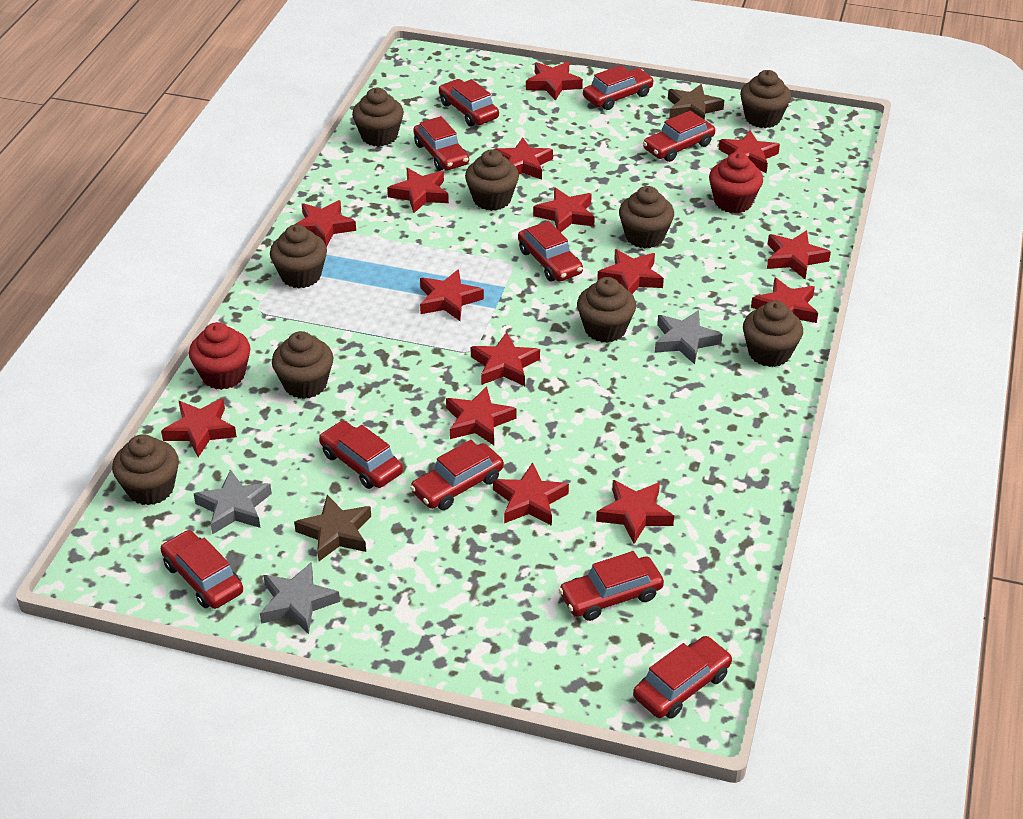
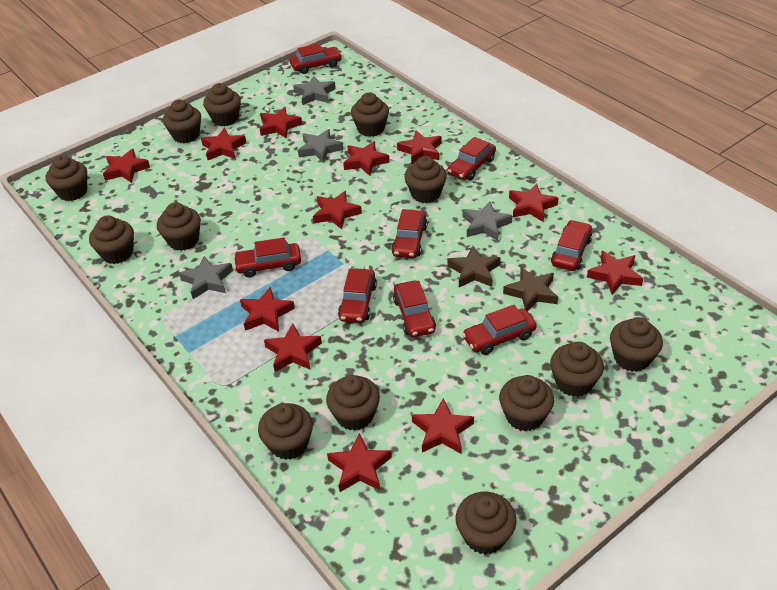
brown cupcake: [112,434,179,505] [270,224,327,288] [272,331,333,399] [352,88,404,147] [465,149,519,211] [577,277,636,343] [619,186,674,248] [740,70,791,128] [743,300,803,367] = 9 -> [45,155,87,201] [89,215,134,264] [157,202,201,251] [163,100,201,143] [203,83,241,126] [258,403,313,460] [326,375,380,431] [351,92,389,137] [405,156,447,203] [455,492,517,555] [499,375,554,431] [550,342,604,397] [610,317,663,372] = 13
grey star: [194,469,272,534] [260,562,340,634] [655,310,722,364] = 3 -> [179,256,233,299] [293,76,336,105] [298,129,343,163] [462,202,512,241] = 4
red car: [161,530,243,609] [319,421,403,489] [410,440,504,510] [413,116,469,171] [439,79,499,126] [518,221,583,281] [559,551,664,621] [583,65,654,110] [633,636,732,719] [643,111,715,162] = 10 -> [233,238,301,277] [289,43,342,74] [338,268,377,323] [391,209,427,258] [393,281,436,337] [447,137,496,181] [462,305,537,355] [551,220,592,271] = 8
red cupcake: [189,322,250,390] [709,152,763,214] = 2 -> none = 0
red star: [161,399,237,457] [294,200,356,247] [387,168,449,213] [420,269,484,321] [446,386,517,445] [471,332,540,386] [493,138,553,180] [493,462,569,526] [526,62,583,101] [533,187,595,232] [596,480,674,544] [597,249,664,294] [719,130,780,173] [751,277,818,323] [767,230,831,279] = 15 -> [103,149,150,183] [201,128,247,160] [240,287,295,332] [260,107,302,139] [264,323,322,372] [313,191,362,230] [327,433,392,492] [343,141,389,176] [397,130,442,165] [412,398,474,454] [509,184,559,222] [587,251,644,295] = 12

